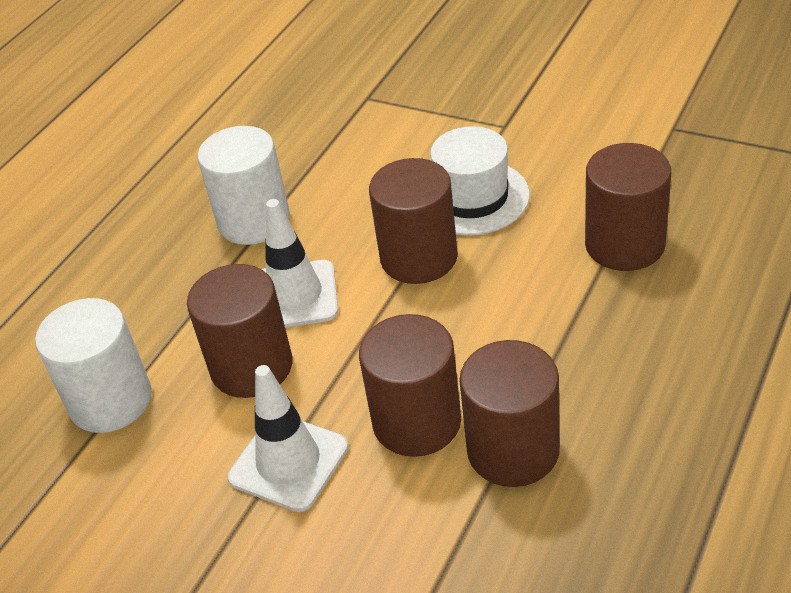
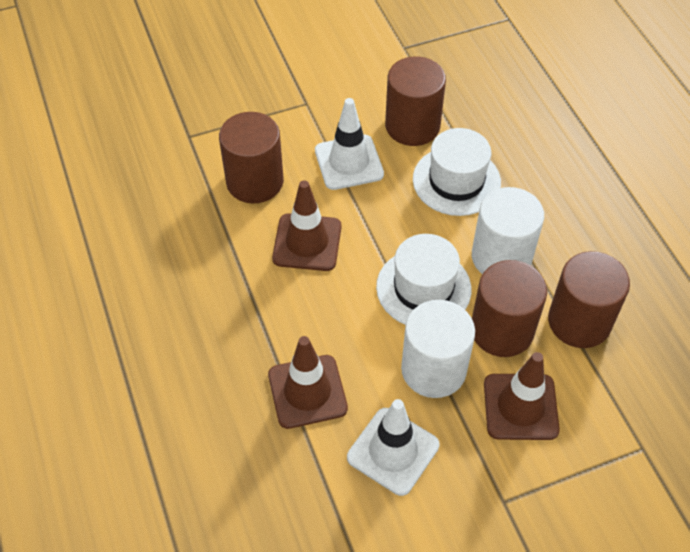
brown cylinder: [187,264,293,398] [359,314,461,457] [369,158,458,284] [459,340,560,487] [585,143,671,271] = 5 -> [219,112,284,204] [385,56,446,146] [472,260,547,357] [548,251,630,348] = 4
brown traffic cone: none = 0 -> [268,336,348,429] [272,180,341,271] [484,352,560,440] = 3
white hat: [430,126,530,236] = 1 -> [376,234,471,325] [413,128,501,216] = 2

